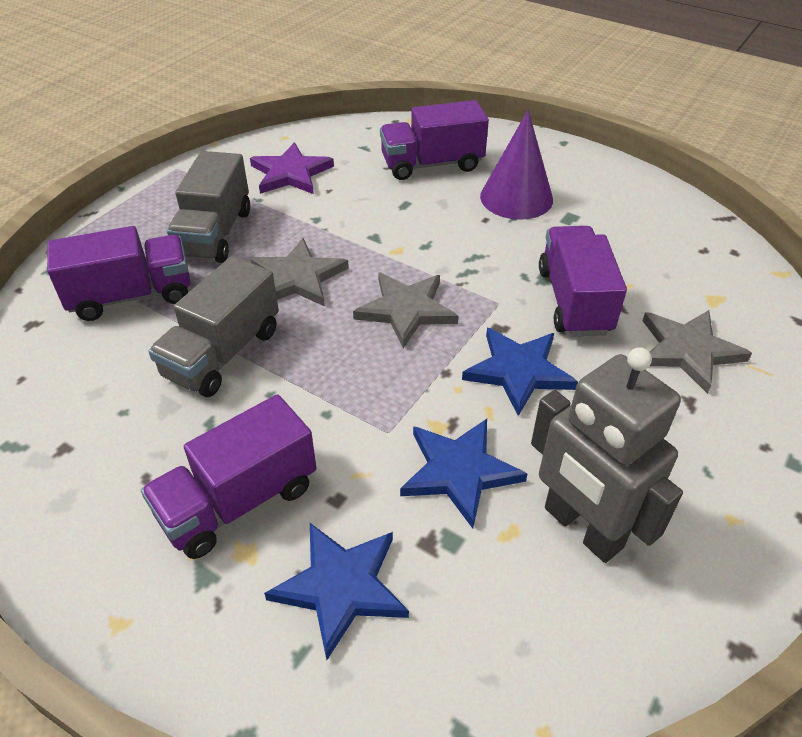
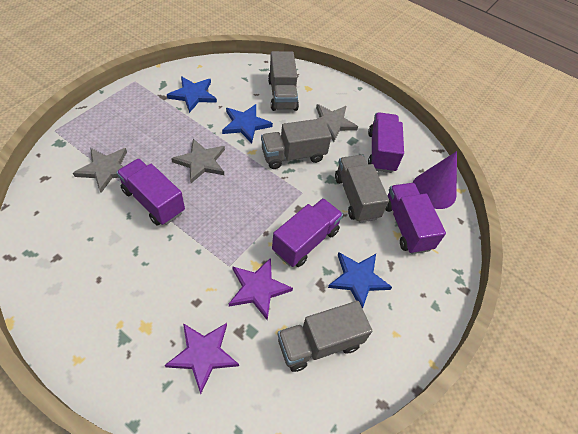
grey robot: [531,347,683,563] = 1 -> none = 0
grey truck: [148,256,279,397] [167,151,250,263] = 2 -> [261,118,332,169] [268,51,299,111] [277,301,372,372] [335,155,389,223] = 4
purple star: [250,142,334,194] = 1 -> [165,323,239,394] [229,258,293,320] = 2

